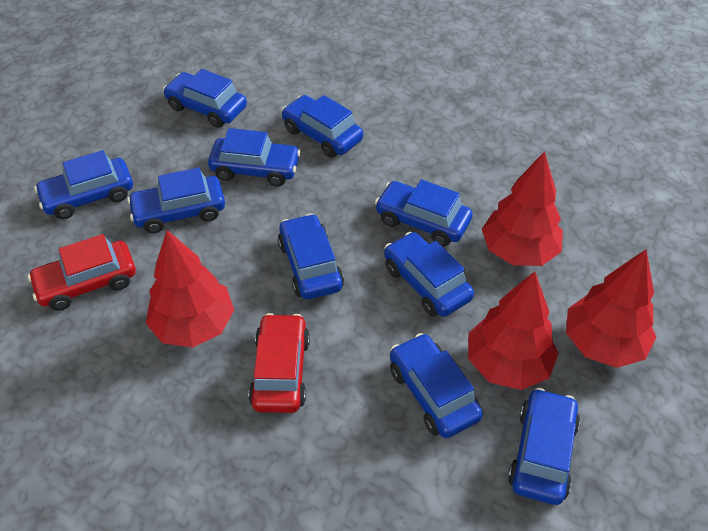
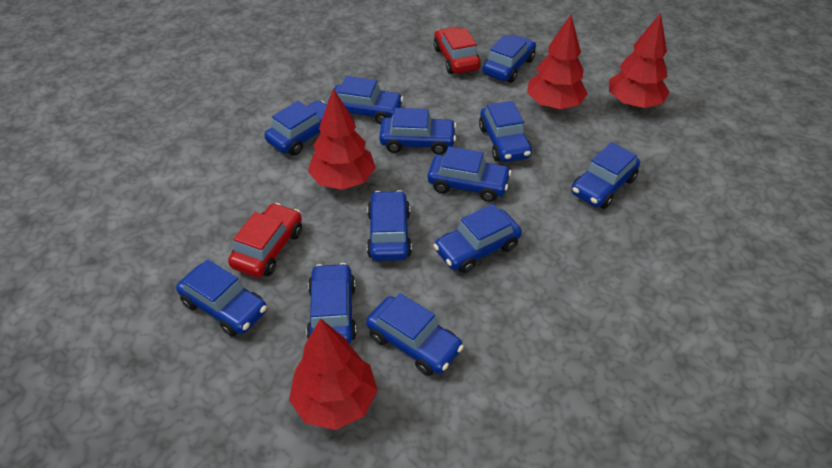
blue car: [34,150,133,220] [127,168,225,234] [163,69,247,128] [208,128,301,186] [278,214,344,299] [281,95,363,158] [375,179,473,246] [384,232,474,317] [390,333,483,438] [508,388,580,505] = 10 -> [176,259,267,337] [264,100,327,155] [306,263,357,344] [328,76,403,124] [366,293,464,376] [367,190,412,261] [379,108,456,155] [428,146,511,202] [433,204,522,273] [479,101,532,162] [482,35,536,83] [571,142,640,209] = 12

